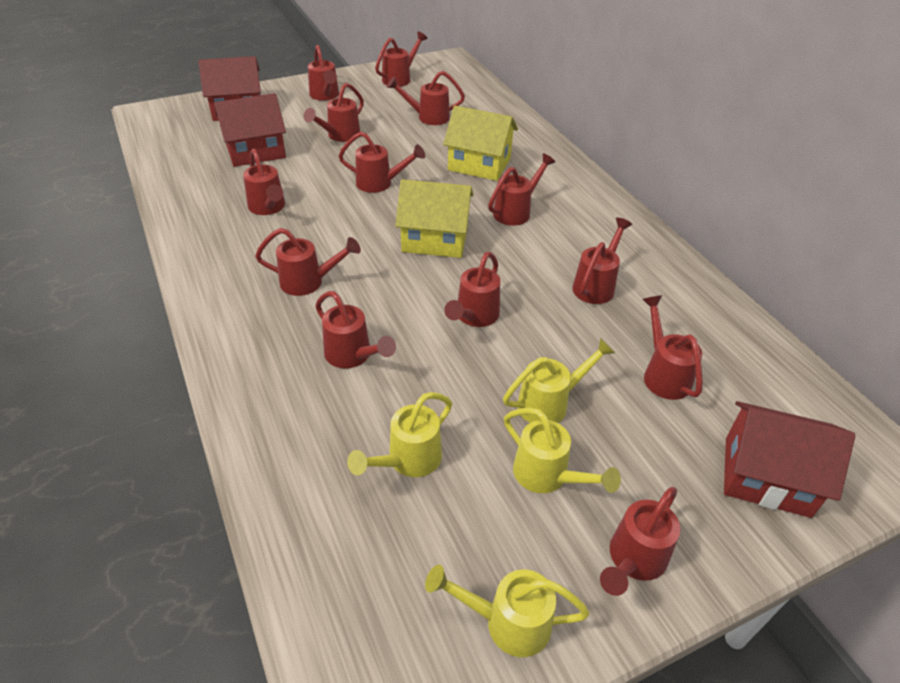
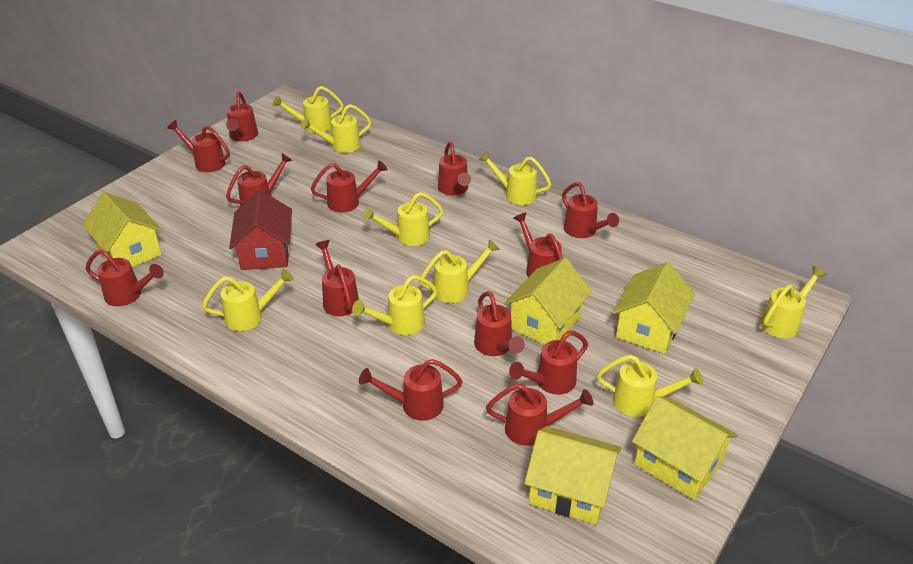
red house: [198,56,261,121] [214,93,286,167] [724,401,855,518] = 3 -> [229,190,292,270] = 1
yellow house: [395,179,473,258] [443,106,518,181] = 2 -> [82,192,162,267] [504,258,592,344] [524,426,621,525] [613,262,695,354] [632,396,738,500] = 5
yellow watering can: [347,392,452,477] [425,565,590,657] [503,338,615,423] [504,408,621,493] = 4 -> [202,269,294,331] [273,86,344,133] [301,104,371,153] [352,275,437,335] [363,192,444,246] [419,239,500,303] [479,151,551,205] [597,355,703,417] [761,266,827,338] = 9

